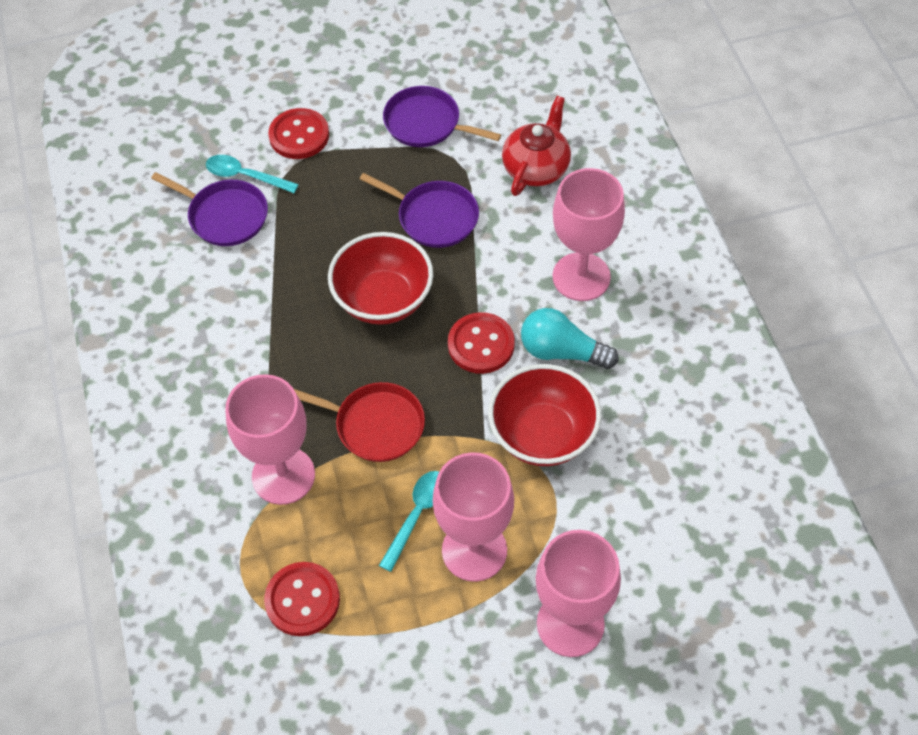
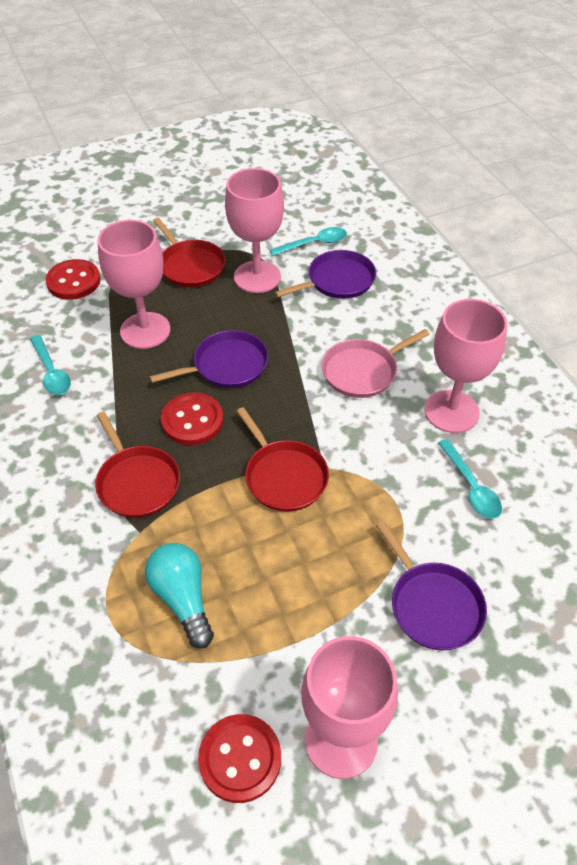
pink pan: none = 0 -> [322,329,429,398] = 1
red bowl: [328,232,433,325] [488,364,601,466] = 2 -> none = 0
red pan: [294,382,425,462] = 1 -> [95,412,180,518] [153,218,225,287] [237,407,329,512] = 3
red teapot: [502,96,571,196] = 1 -> none = 0
turquoise spoon: [206,155,299,193] [379,471,439,572] = 2 -> [30,335,71,395] [269,227,347,256] [438,439,502,519] = 3

